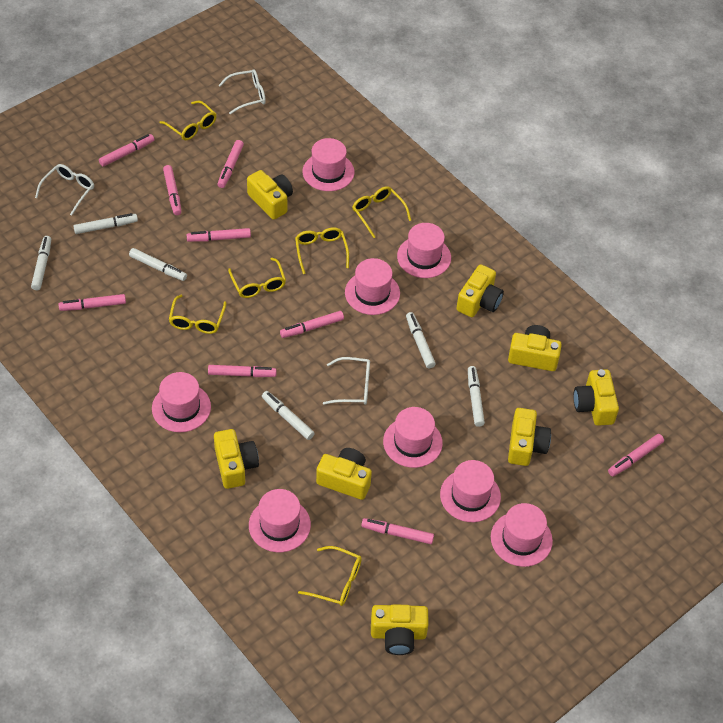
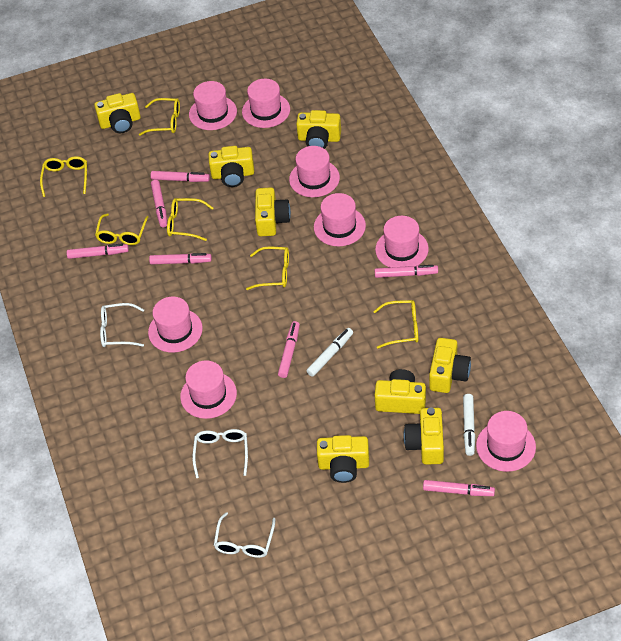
pink marker: [58,294,126,311] [99,134,155,167] [163,165,181,215] [187,228,251,242] [208,365,277,377] [218,140,244,188] [280,311,344,338] [361,518,434,544] [608,434,664,476] = 9 -> [67,244,129,259] [149,253,212,264] [151,171,210,182] [151,180,167,228] [278,321,300,378] [375,265,438,278] [423,480,495,496] = 7
white marker: [31,236,51,290] [73,213,138,234] [129,248,187,281] [262,391,315,440] [406,312,436,368] [468,366,485,427] = 6 -> [306,328,353,377] [463,394,475,456] = 2

